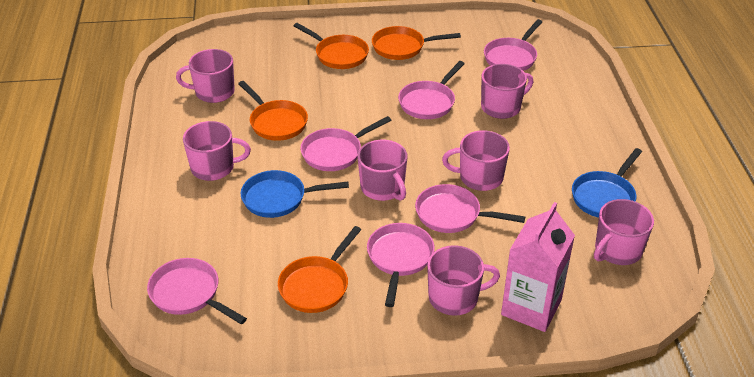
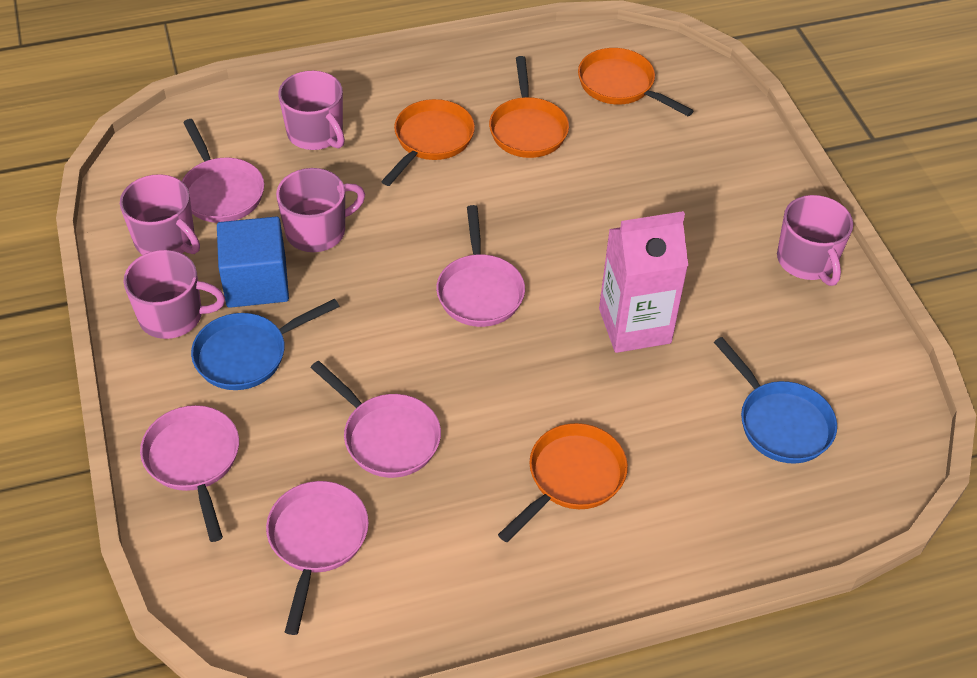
blue cube: none = 0 -> [217,217,289,308] = 1
pink mug: [176,49,235,103] [183,121,251,181] [358,140,407,201] [427,245,500,316] [442,130,510,191] [481,64,533,119] [594,199,654,265] = 7 -> [120,174,200,255] [123,250,225,339] [276,168,365,252] [278,71,345,150] [777,195,853,286] = 5
pink pan: [147,258,247,325] [300,116,392,171] [367,223,435,307] [398,61,465,119] [415,184,525,233] [484,19,542,71] = 6 -> [140,405,239,542] [182,119,264,223] [266,481,369,635] [311,361,441,478] [436,205,525,327] = 5

